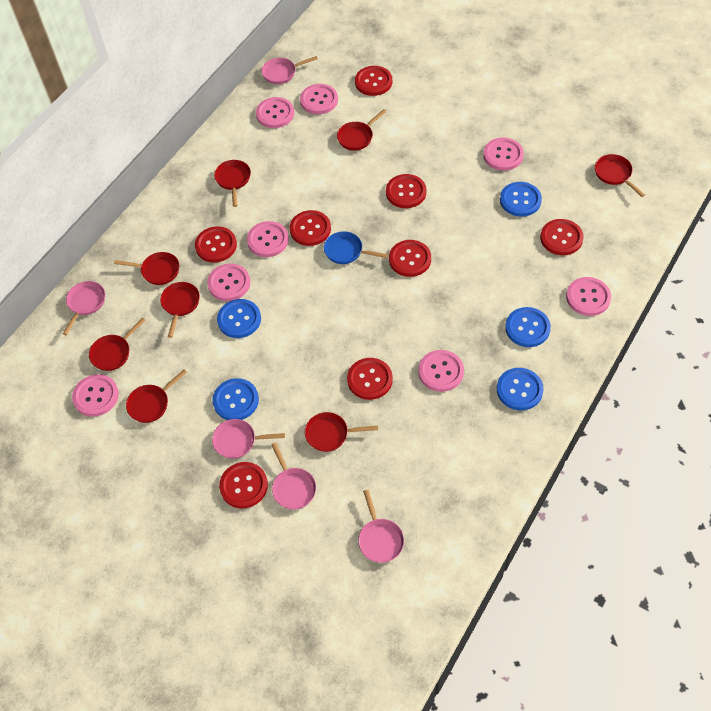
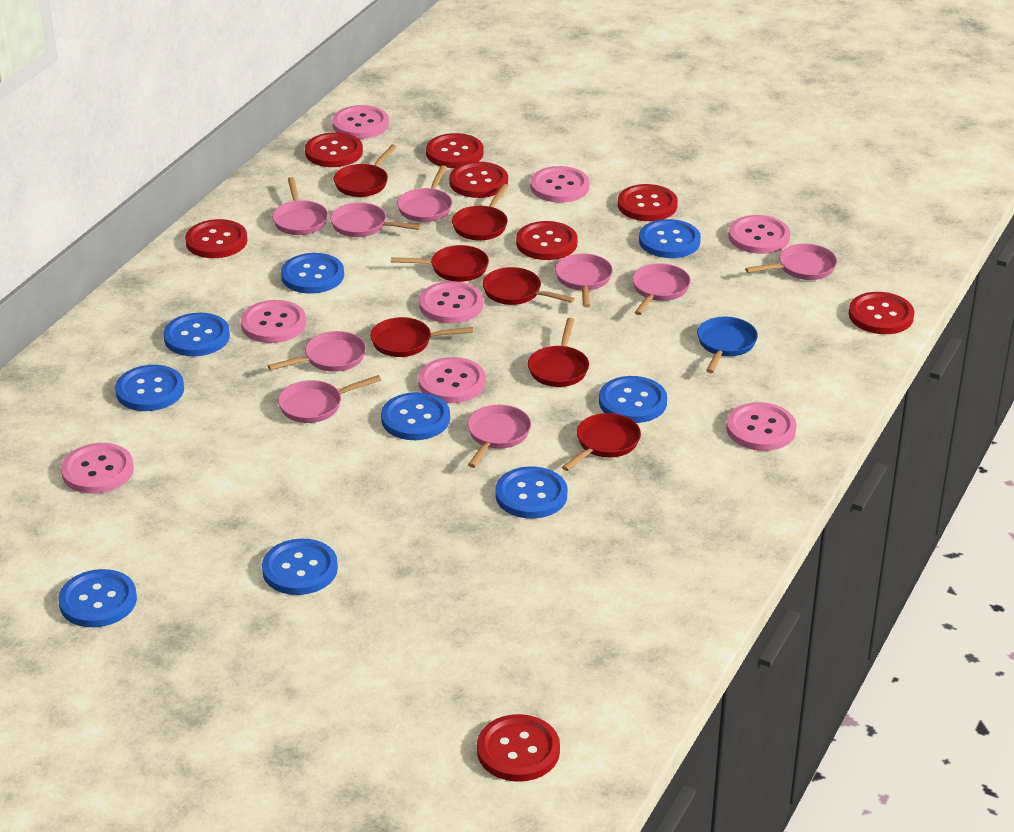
blue button: [212,378,259,420] [217,299,261,338] [497,368,544,410] [500,182,542,217] [505,307,551,347] = 5 -> [58,569,137,627] [115,365,184,411] [164,313,230,356] [262,538,338,595] [281,253,344,294] [381,392,450,440] [495,466,567,519] [599,376,667,423] [639,219,701,258] = 9
pink pan: [63,281,105,335] [212,419,285,459] [262,56,318,84] [271,443,316,510] [358,490,404,563] = 5 -> [268,331,366,372] [272,177,328,235] [278,375,381,423] [330,203,421,237] [397,165,452,222] [467,404,531,468] [555,254,613,307] [632,263,691,315] [745,244,837,280] = 9
red pan: [89,317,146,371] [114,252,179,285] [126,369,187,423] [160,282,200,338] [214,160,251,207] [305,412,378,452] [337,109,387,151] [595,154,645,197] = 8 -> [334,145,397,197] [370,317,473,357] [391,245,489,282] [452,184,509,240] [483,267,575,305] [528,318,589,387] [562,413,641,471] = 7

